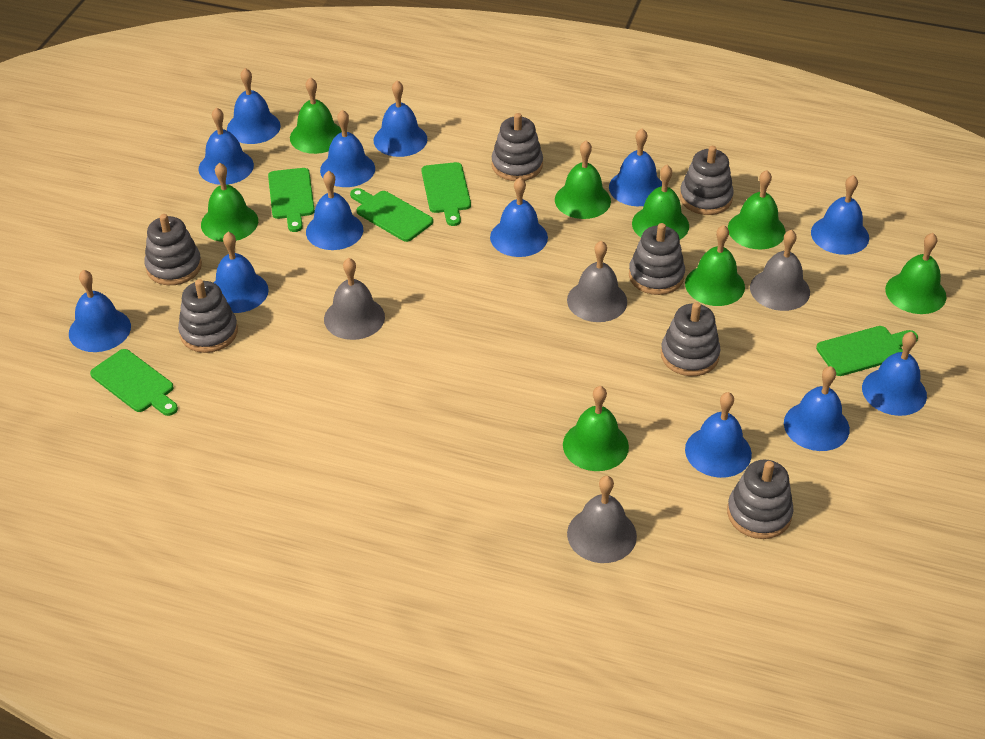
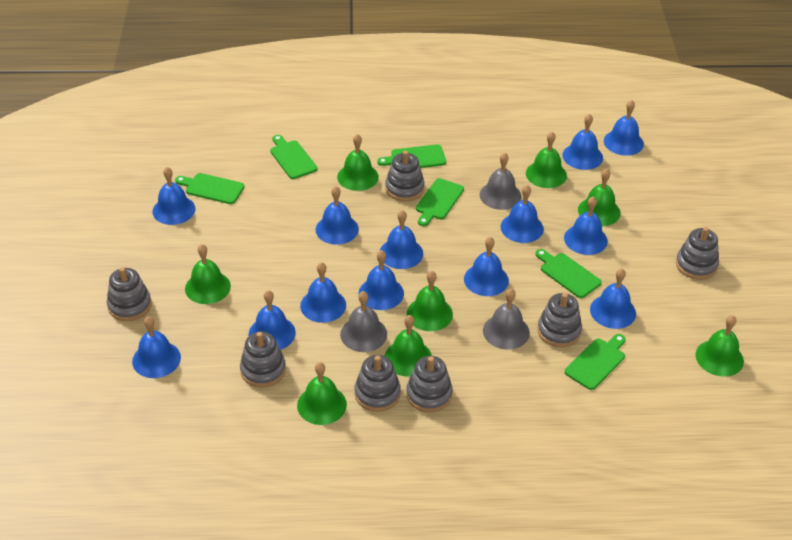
green cutting board: [90,349,178,416] [268,168,315,232] [350,188,433,242] [422,162,471,226] [816,326,918,376] = 5 -> [175,173,245,204] [270,135,317,179] [377,144,446,168] [416,178,464,226] [535,249,602,298] [565,334,626,390] = 6
grey bell: [324,258,385,340] [567,241,627,322] [567,476,637,563] [750,229,810,311] = 4 -> [340,291,387,352] [480,153,521,210] [483,289,530,349] = 3

